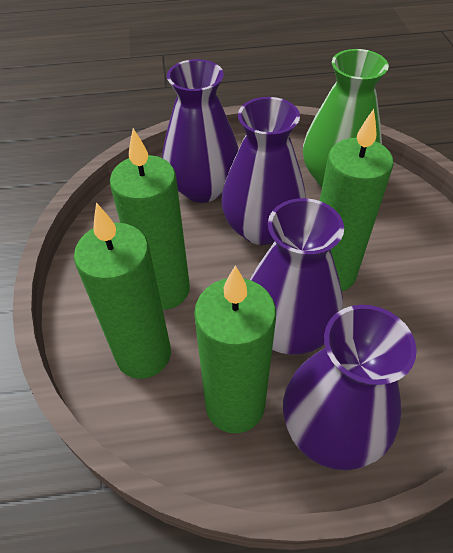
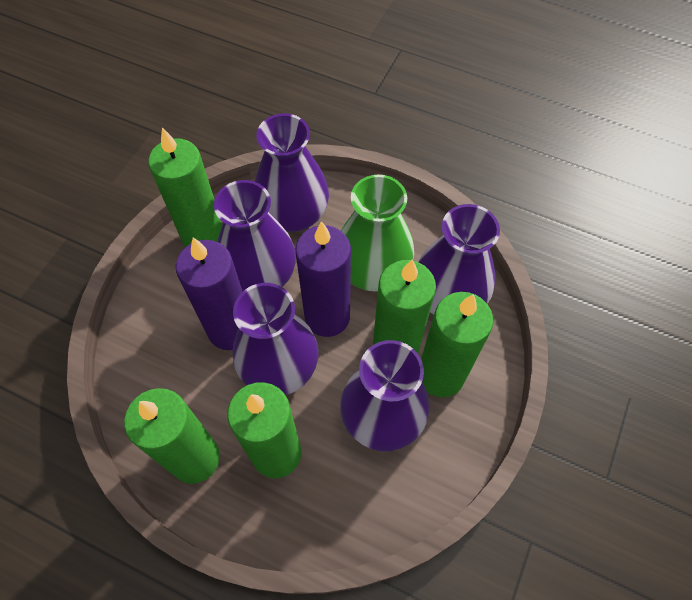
green candle: [74,202,171,379] [110,128,190,310] [194,265,276,433] [320,109,394,291] = 4 -> [124,388,220,484] [148,128,223,247] [227,382,301,478] [373,260,436,353] [421,292,493,398] = 5
purple candle: none = 0 -> [176,238,243,350] [295,221,351,337] = 2
purple vase: [162,59,239,203] [221,97,306,245] [250,198,344,355] [283,305,417,470] = 4 -> [214,180,296,291] [233,283,319,395] [255,113,329,232] [340,340,429,451] [418,204,500,314] = 5

